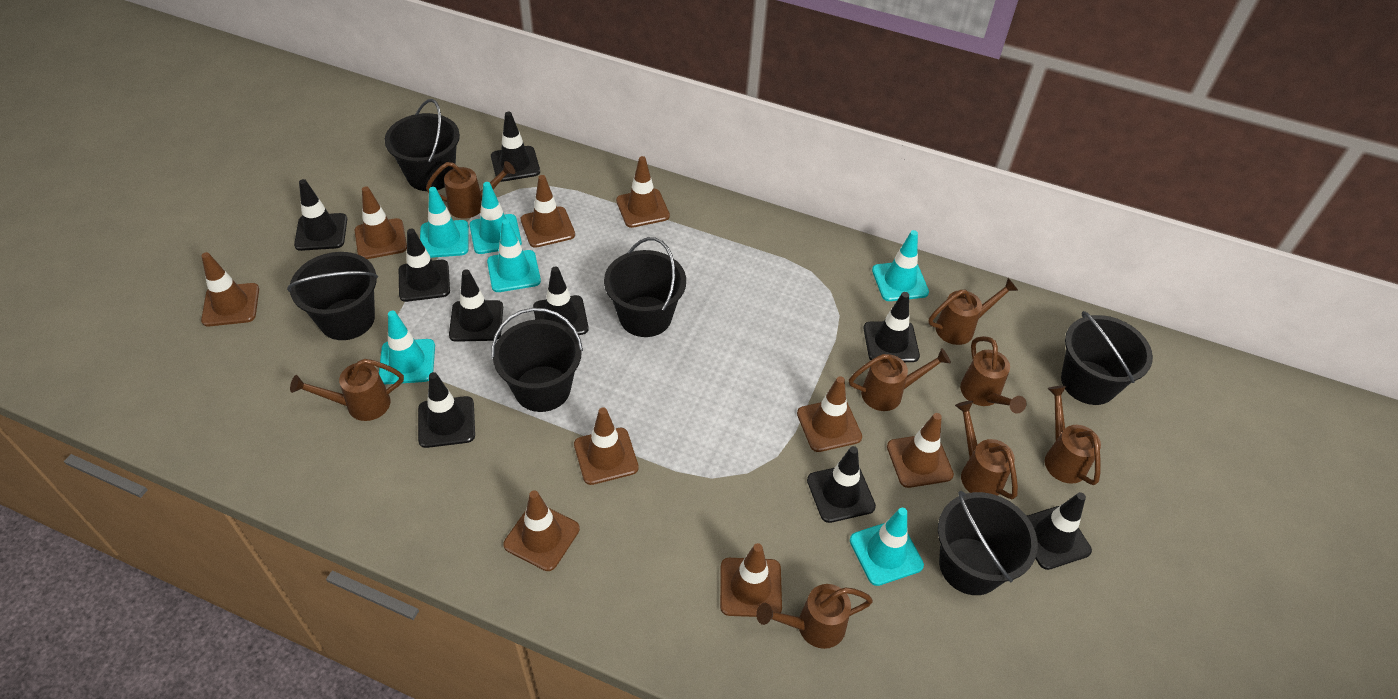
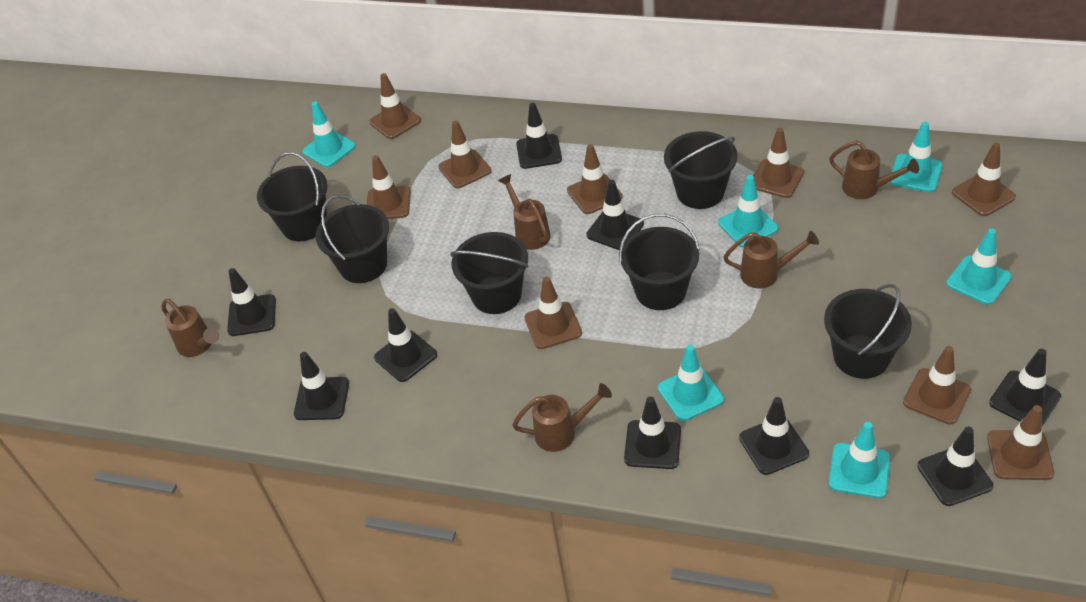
brown watering can: [290,359,404,421] [426,161,515,219] [756,584,873,649] [849,348,951,411] [928,278,1019,345] [955,401,1018,499] [960,336,1027,414] [1045,386,1101,485] = 8 -> [161,299,219,357] [498,174,551,250] [512,383,612,452] [723,231,819,288] [829,141,919,199] = 5

